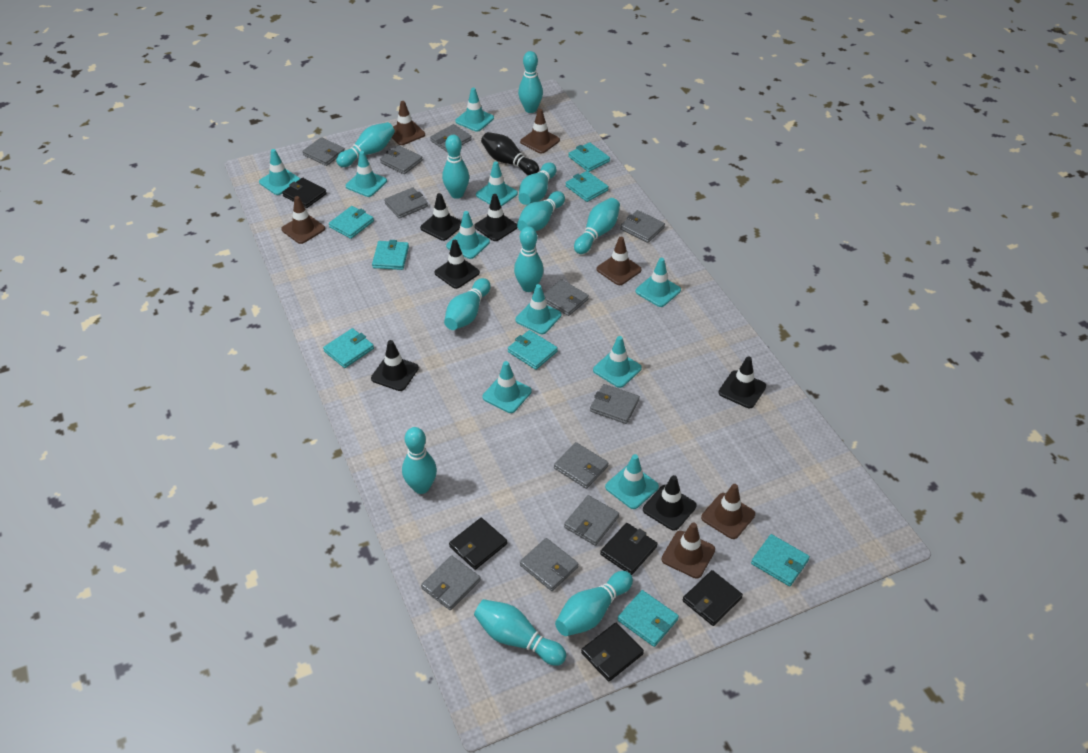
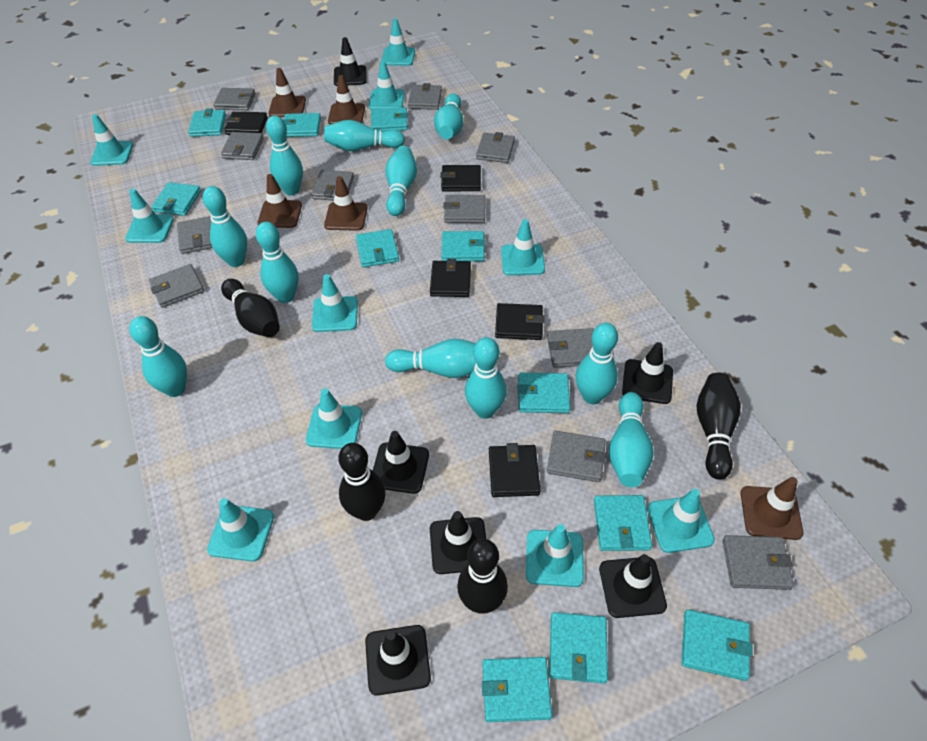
black bowling pin: [481,132,539,175] = 1 -> [221,279,280,337] [338,443,386,521] [457,539,508,614] [697,373,741,480] = 4
brown traffic cone: [281,196,325,244] [392,101,425,145] [520,109,560,154] [597,237,641,285] [662,523,715,578] [701,484,755,539] = 6 -> [258,174,302,228] [268,68,306,117] [324,176,368,231] [328,75,365,124] [740,477,803,540] = 5
turquoise wallet: [323,328,374,368] [329,206,374,239] [372,240,409,270] [508,330,558,370] [566,171,609,202] [568,142,610,172] [617,590,679,647] [751,534,810,586] = 8 -> [151,182,201,216] [188,109,226,137] [283,113,321,137] [356,229,399,268] [371,107,408,131] [441,231,486,261] [482,657,552,722] [517,373,570,413] [550,612,608,684] [594,495,652,551] [682,609,753,681] = 11

